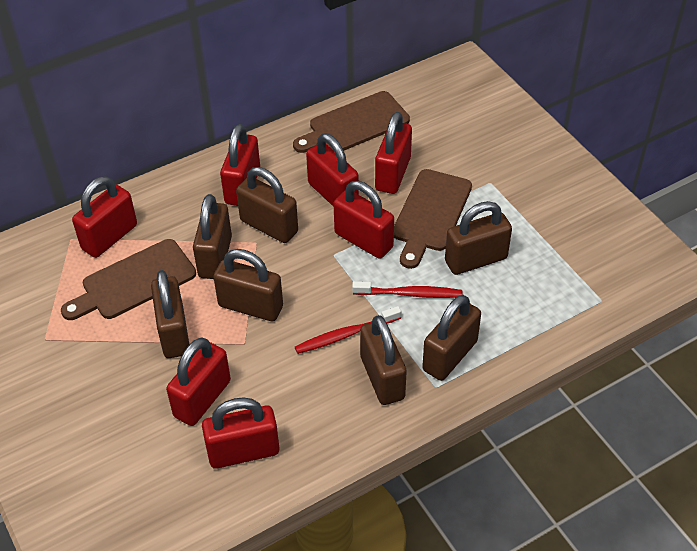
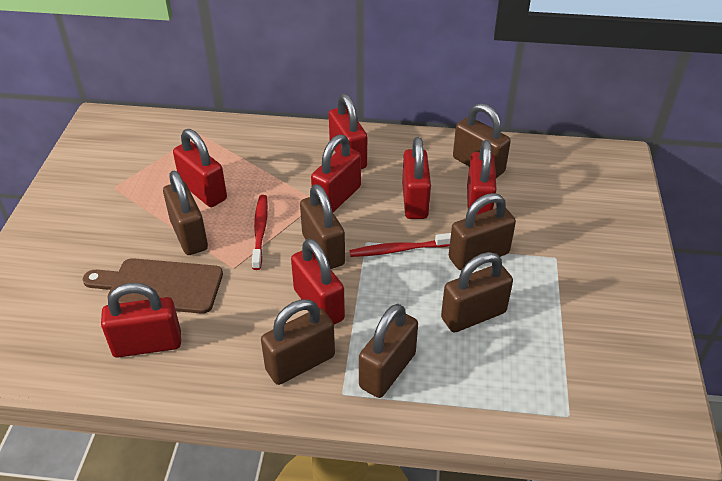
brown cutting board: [61,239,196,320] [293,91,410,153] [394,169,472,269] = 3 -> [82,258,223,314] = 1

